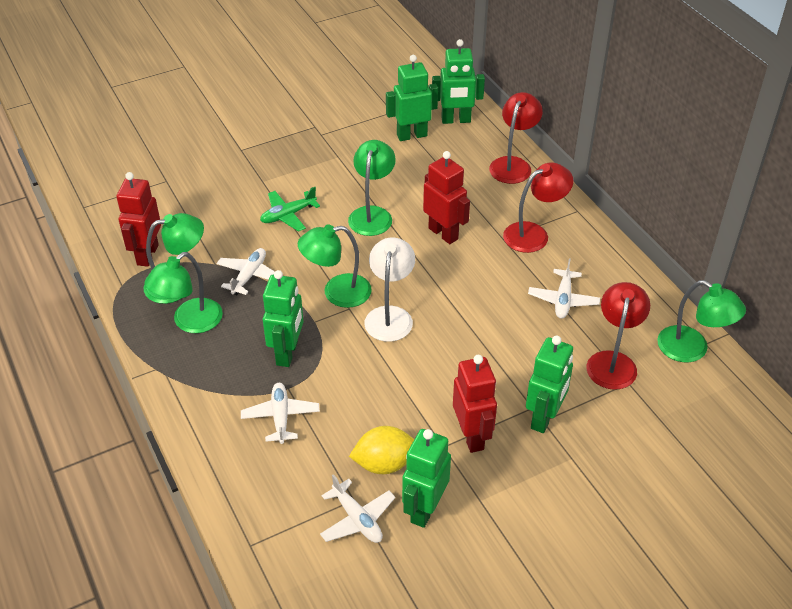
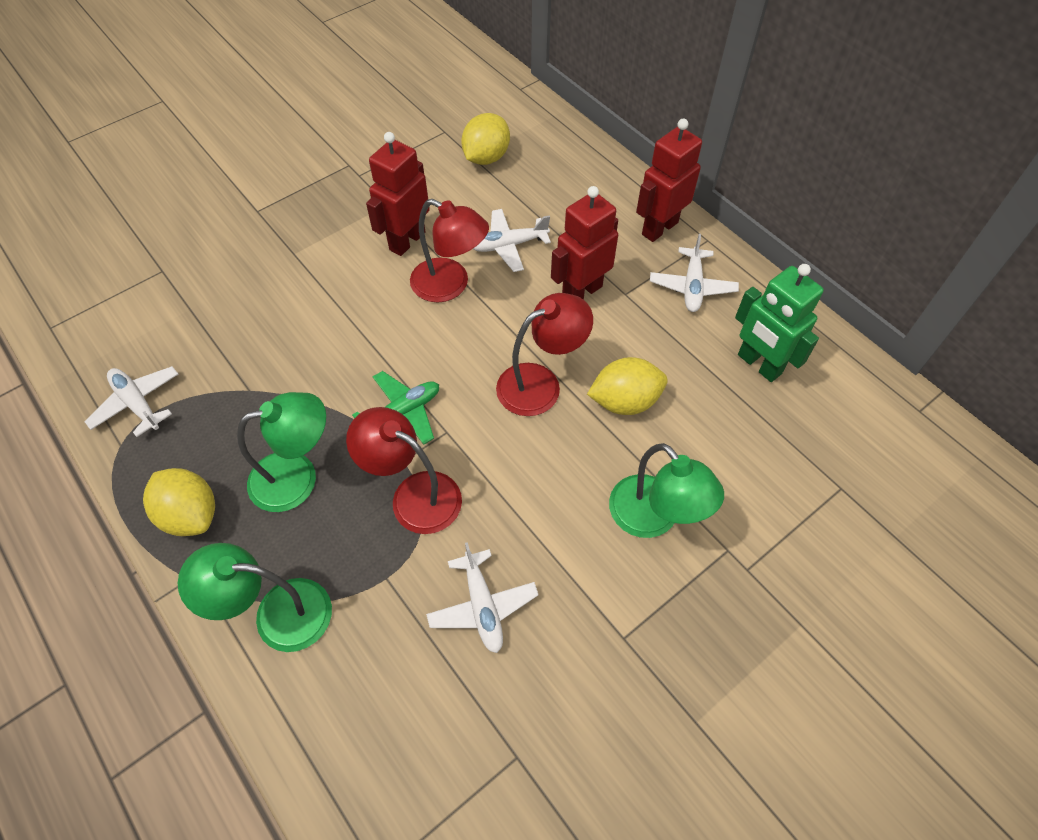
green lamp: [143,213,204,304] [145,252,223,333] [298,224,372,308] [348,140,396,236] [657,280,746,363] = 5 -> [178,543,332,652] [237,392,326,512] [609,443,724,538] = 3
green robot: [263,270,304,367] [386,55,438,141] [402,429,451,528] [432,39,485,124] [526,336,573,433] = 5 -> [735,264,824,382] = 1
white lamp: [364,237,415,342] = 1 -> none = 0
yellow lemon: [349,426,414,474] = 1 -> [143,468,215,536] [461,113,510,165] [587,357,668,415] = 3

